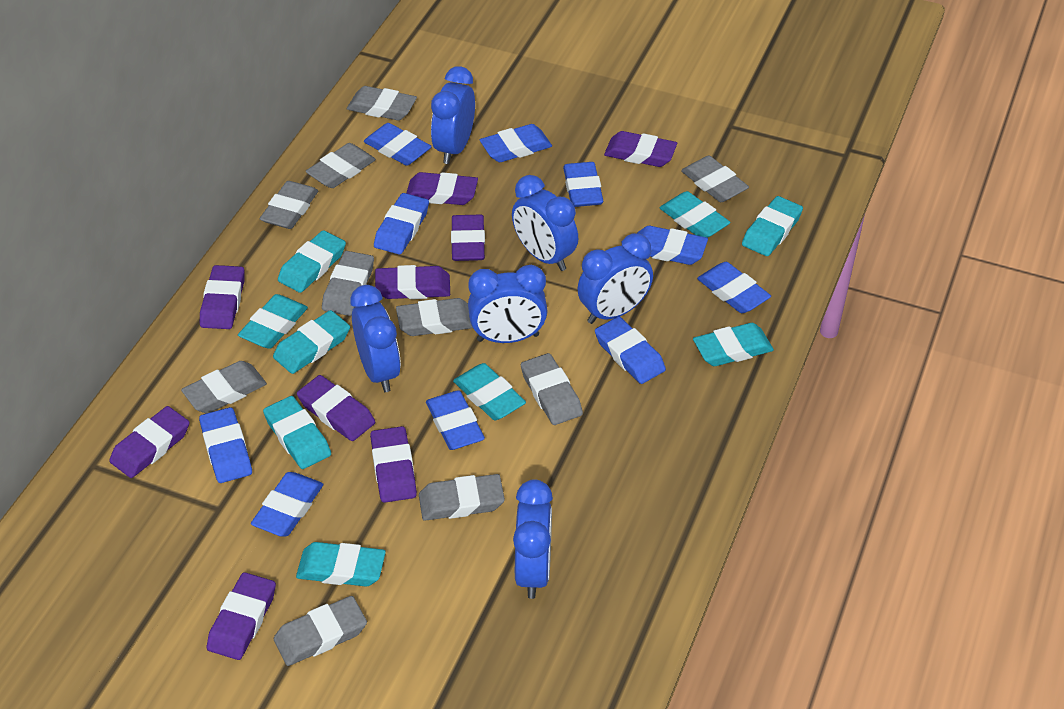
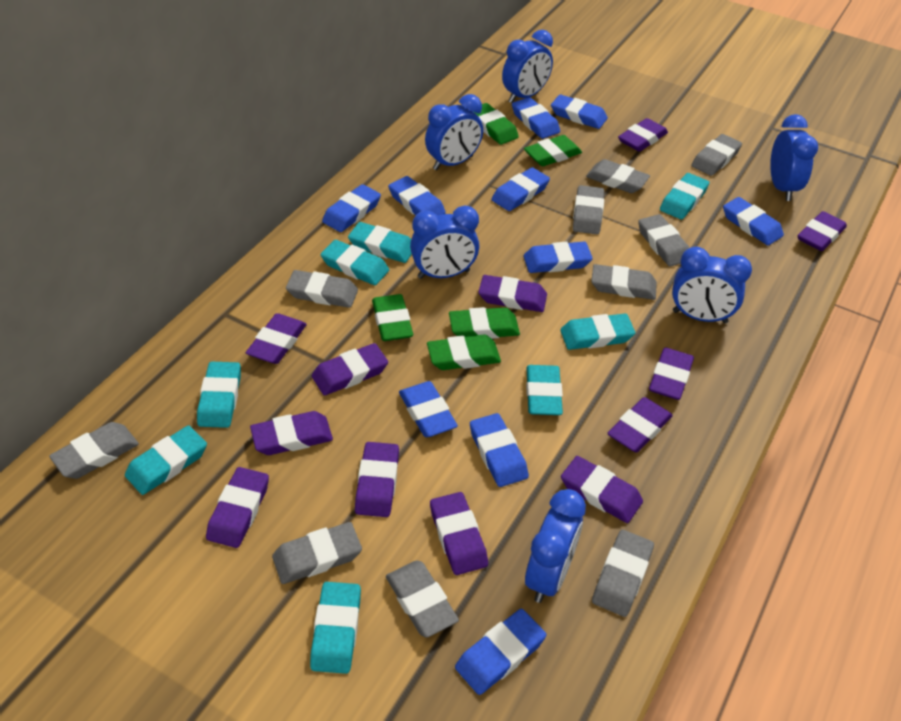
green eraser: none = 0 -> [372,294,413,341] [427,334,501,370] [449,307,520,339] [474,103,519,145] [524,135,582,166] = 5
purple eraser: [109,406,190,478] [200,265,245,329] [207,572,276,660] [297,375,375,441] [370,426,417,503] [375,265,450,299] [406,172,478,205] [451,215,485,261] [604,131,677,167] = 9 -> [206,467,269,548] [246,313,307,364] [250,411,333,455] [312,343,388,395] [355,442,399,517] [430,492,488,575] [478,275,547,312] [561,456,643,523] [608,397,673,452] [618,118,668,152] [649,347,694,400] [798,211,847,251] = 12
turquoise eraser: [238,294,308,349] [263,396,331,469] [273,310,350,374] [278,230,346,293] [296,542,386,587] [453,363,526,420] [660,191,730,238] [693,323,774,366] [742,196,803,256] = 9 -> [125,425,207,495] [197,362,241,428] [310,582,361,674] [321,240,389,285] [348,222,412,263] [526,365,563,415] [560,314,635,350] [660,173,709,219] = 8

